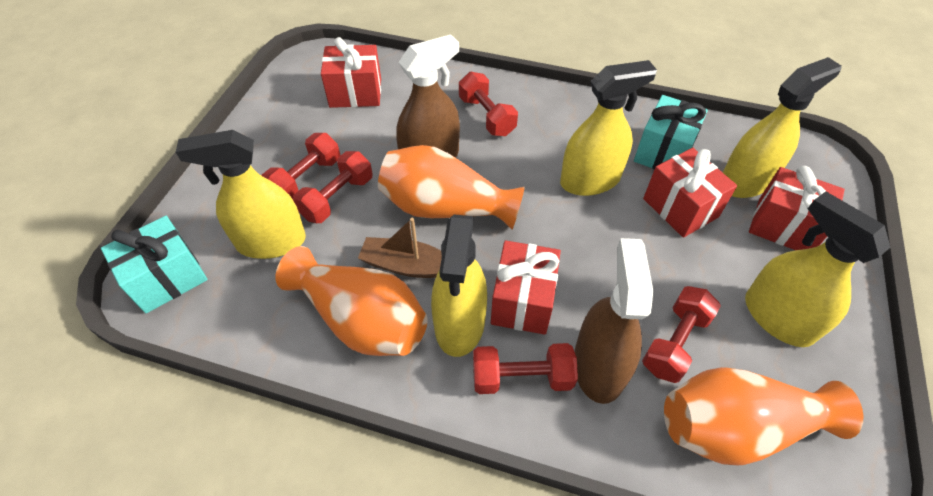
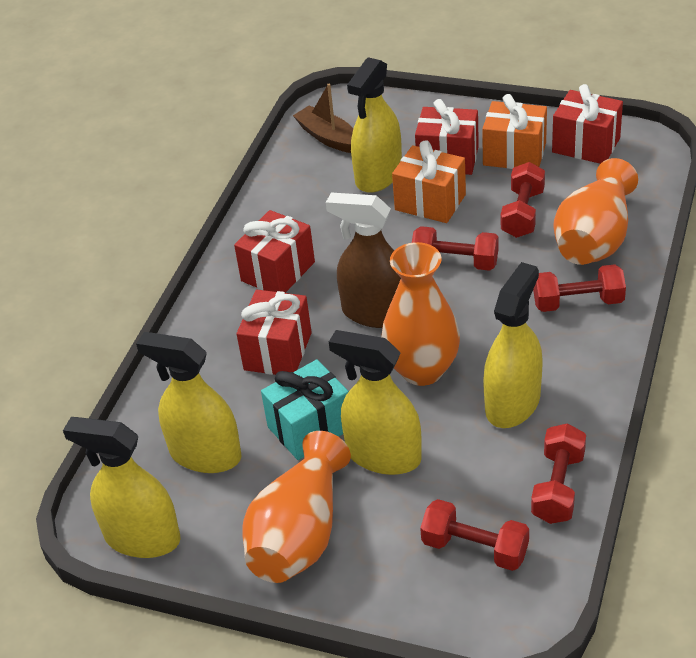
brown spray bottle: [396,34,460,158] [574,238,653,404] = 2 -> [326,193,401,328] = 1
orange gift: none = 0 -> [392,140,466,223] [482,94,547,169] = 2
turquoise gift: [101,216,208,313] [634,95,708,169] = 2 -> [261,359,349,460] = 1

